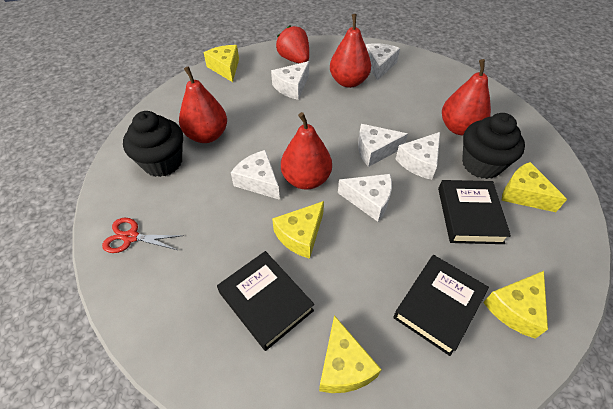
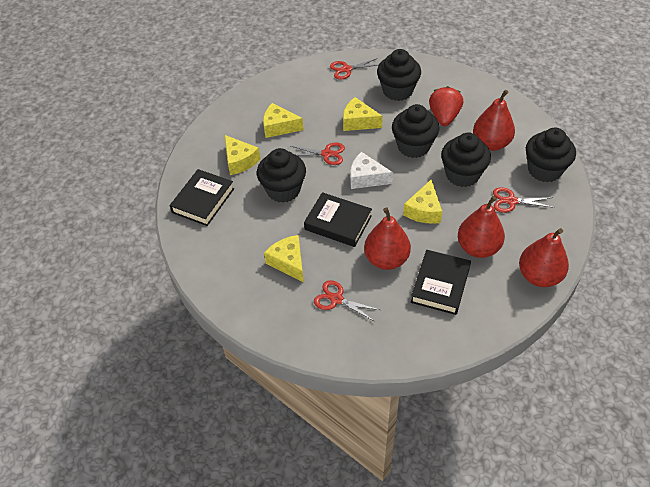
black cupcake: [123,111,183,177] [462,113,525,179] = 2 -> [257,148,306,203] [377,49,421,101] [392,104,439,158] [441,133,491,187] [526,128,576,183] = 5
red scissors: [102,218,184,253] = 1 -> [291,142,345,165] [314,280,380,322] [330,58,378,79] [493,187,554,213] = 4
white cheese: [231,150,280,200] [271,61,309,100] [338,174,392,222] [358,124,408,167] [366,43,400,81] [396,132,440,180] = 6 -> [350,152,393,189] = 1

